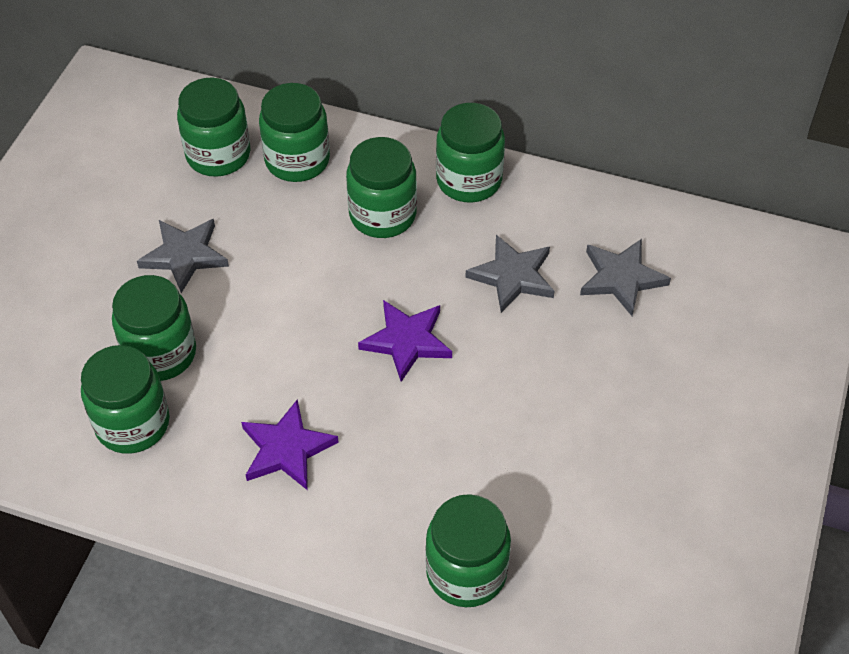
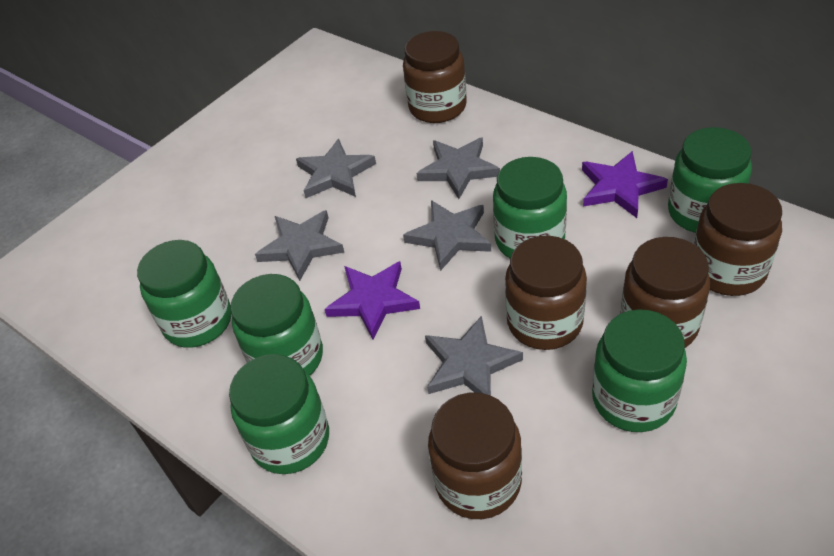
brown jar: none = 0 -> [403,31,467,123] [428,392,522,519] [505,236,587,350] [620,237,710,348] [694,183,782,296] = 5
green jar: [81,345,170,454] [112,275,196,381] [177,78,251,177] [259,83,330,182] [346,137,417,238] [425,494,511,607] [436,103,505,203] = 7 -> [137,240,232,348] [229,354,329,474] [231,274,323,376] [493,157,567,258] [592,309,687,432] [668,127,752,233] = 6
grey star: [137,219,229,293] [465,235,555,313] [580,239,671,316] = 3 -> [255,210,344,281] [296,139,376,198] [403,200,491,271] [416,137,500,199] [425,316,523,396] = 5

